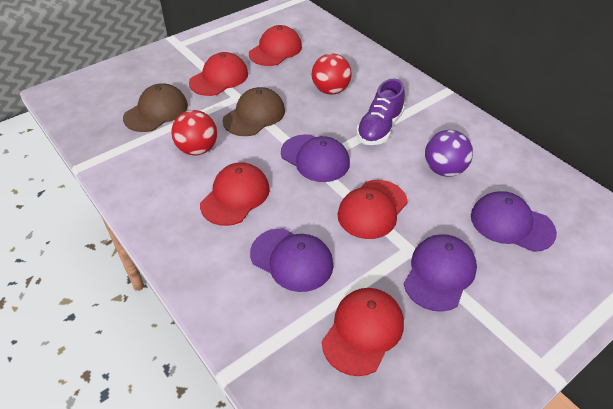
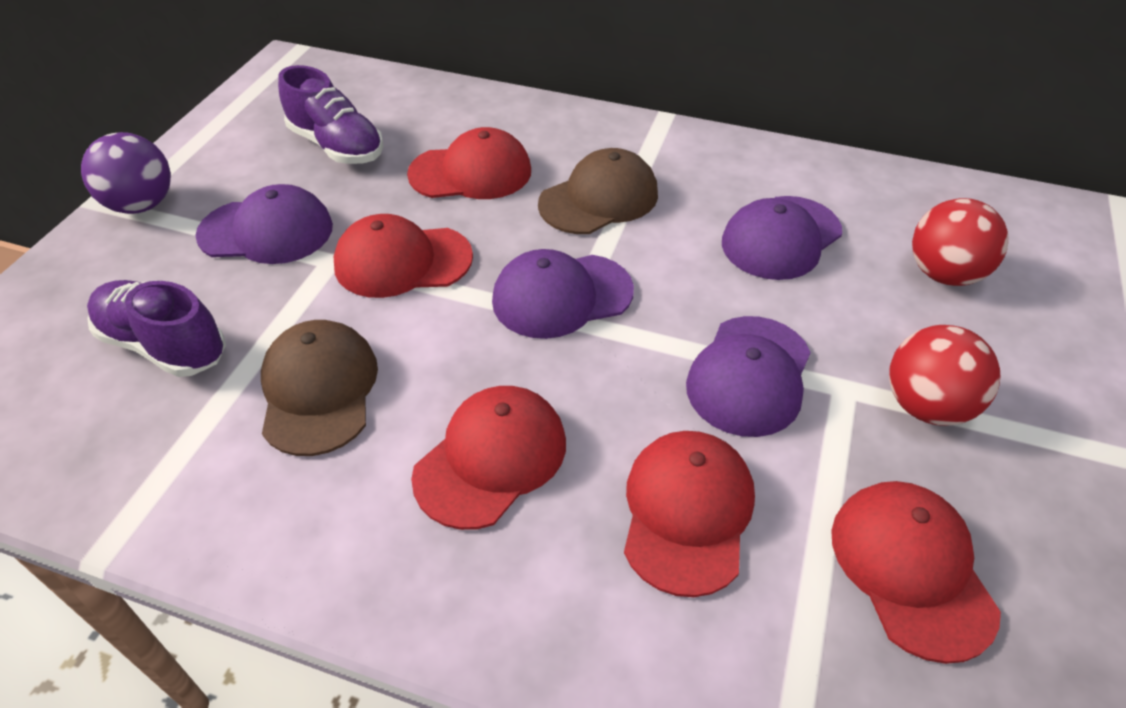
purple shoe: [356,79,405,145] = 1 -> [87,280,226,377] [278,65,384,164] = 2

